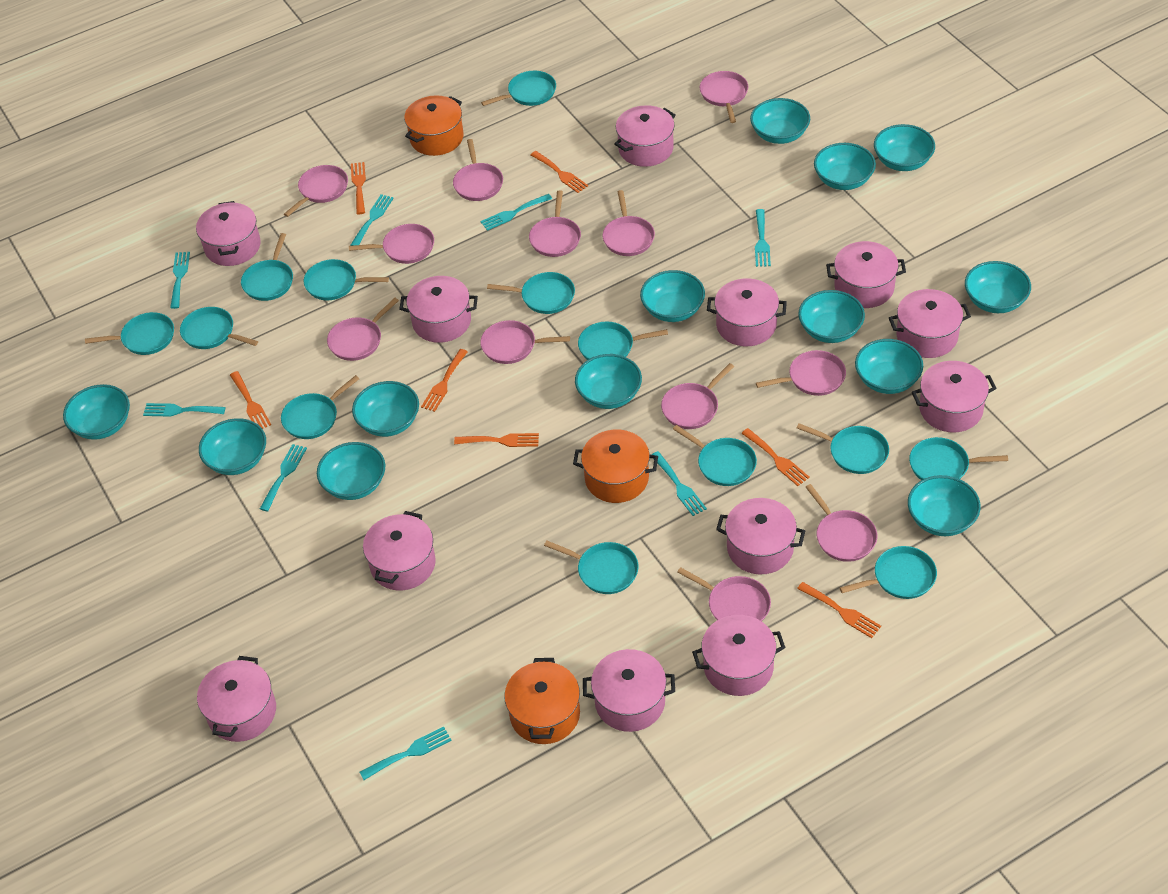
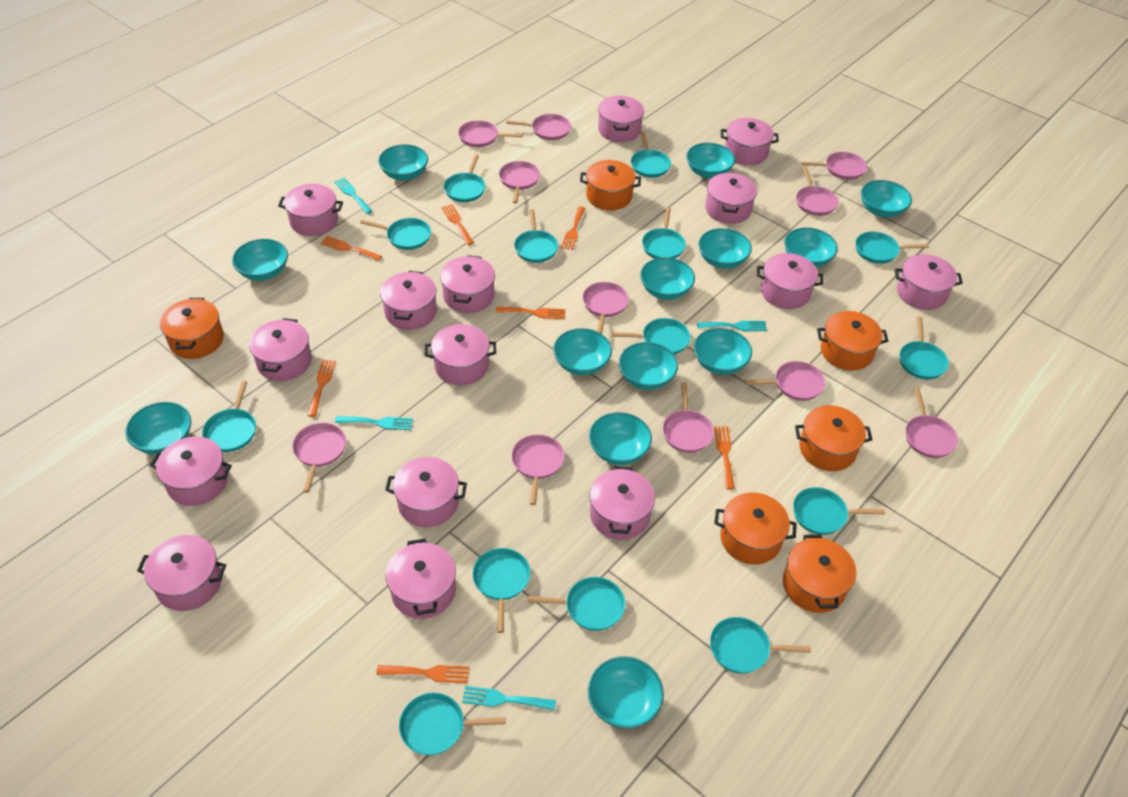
orange pot: [404,95,463,156] [504,658,580,744] [573,430,658,503] = 3 -> [159,298,224,359] [580,160,641,210] [714,492,797,565] [783,534,856,613] [795,405,873,471] [817,311,888,371] = 6
pink pan: [284,165,348,217] [327,298,399,361] [349,224,434,264] [453,139,503,201] [480,320,570,364] [529,190,581,257] [603,190,655,256] [661,363,734,429] [677,567,771,621] [700,71,748,123] [756,350,846,396] [806,484,877,562] = 12 -> [292,423,346,493] [458,120,523,147] [499,161,540,203] [506,114,571,140] [511,434,564,505] [582,282,629,334] [662,382,714,453] [745,361,825,401] [796,167,838,216] [801,152,867,180] [905,388,958,458] = 11
pink pot: [196,201,261,266] [197,656,276,742] [363,511,436,591] [399,276,478,343] [583,649,675,732] [614,105,676,167] [692,615,786,696] [707,278,787,346] [716,498,805,574] [826,241,906,308] [889,289,971,358] [912,361,996,432] = 12 -> [137,535,226,611] [150,436,232,506] [249,318,312,381] [278,184,343,236] [380,271,437,330] [385,457,467,527] [386,539,456,619] [425,324,496,385] [440,255,495,313] [590,466,655,540] [598,96,644,142] [705,172,757,224] [721,118,779,165] [757,253,823,309] [895,254,963,310] = 15
turquoise fork: [143,403,225,417] [170,252,190,309] [260,444,307,512] [350,194,394,246] [360,726,452,780] [481,194,552,231] [651,451,707,516] [755,209,771,267] = 8 -> [334,177,372,214] [335,416,413,430] [462,686,556,710] [697,321,767,331] = 4
turquoise pan: [85,312,174,355] [180,307,258,349] [241,233,293,301] [281,375,359,439] [304,259,389,300] [481,71,556,106] [487,272,575,314] [544,541,639,594] [578,322,668,360] [673,425,757,486] [797,423,889,474] [840,546,937,599] [909,437,1008,480] = 13 -> [202,381,256,452] [360,218,431,250] [399,693,505,755] [444,154,486,202] [472,548,531,633] [514,209,558,263] [528,577,625,631] [612,318,691,355] [631,131,671,178] [642,208,686,259] [710,617,811,674] [793,487,885,535] [855,231,929,264] [900,317,949,380] = 14

